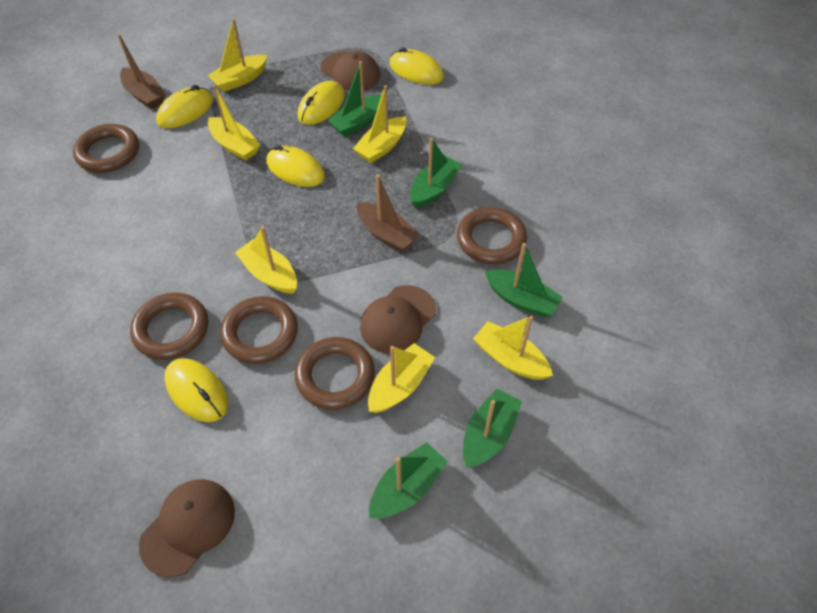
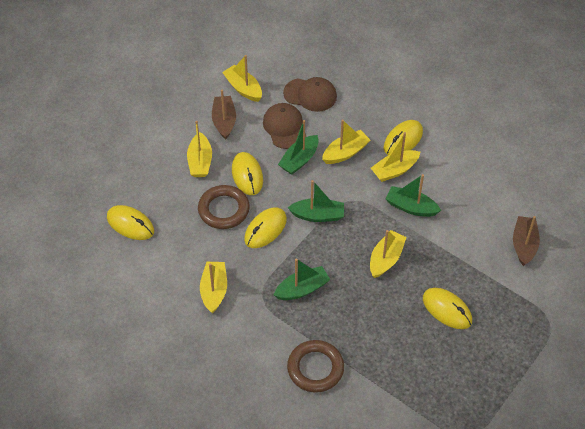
brown cap: [139,479,235,578] [321,51,380,91] [360,285,436,354] = 3 -> [263,103,306,149] [283,77,337,112] = 2
brown ring: [73,124,139,173] [130,293,208,360] [220,296,298,364] [295,337,375,410] [457,207,527,264] = 5 -> [198,185,250,229] [287,340,344,393] = 2
green boat: [327,61,382,137] [369,442,448,518] [410,138,462,208] [463,389,522,468] [485,243,563,317] = 5 -> [274,258,330,300] [278,120,319,175] [288,180,344,222] [386,174,441,217] = 4

